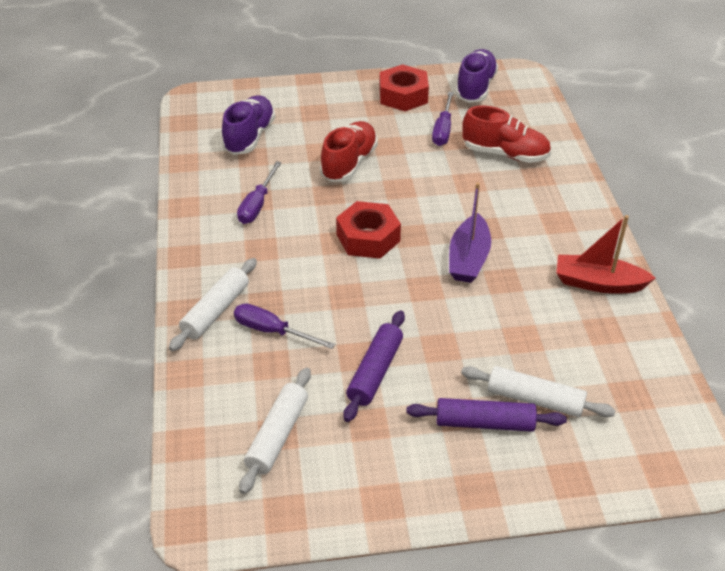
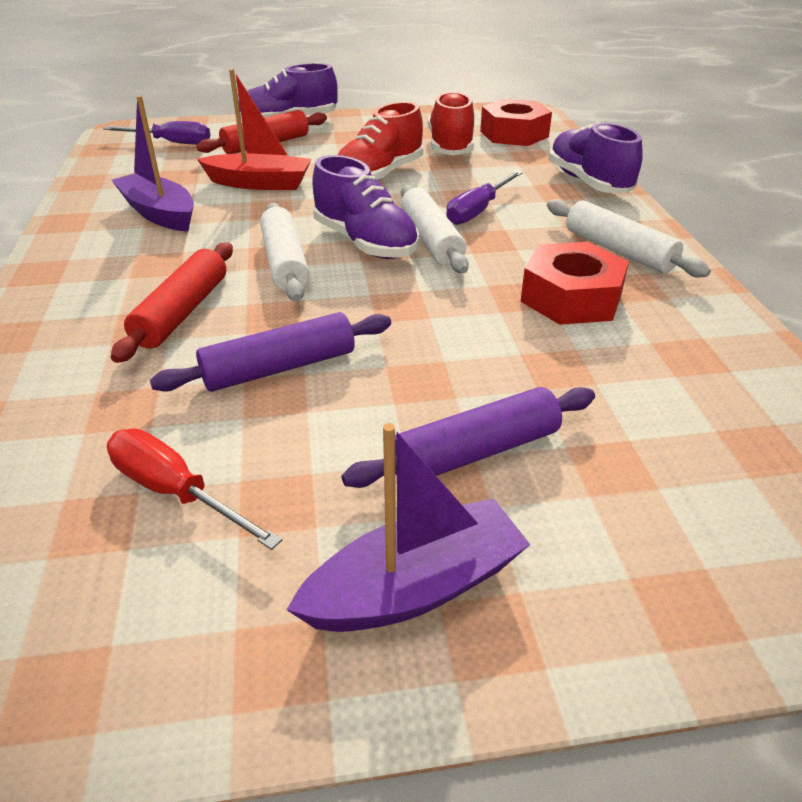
purple boat: [449,182,491,283] = 1 -> [112,96,194,231] [287,423,531,632] = 2
purple screwdriver: [234,304,335,349] [237,161,281,224] [432,92,454,146] = 3 -> [103,121,210,145] [446,171,523,225] = 2
purple shoe: [222,96,275,155] [456,49,498,103] = 2 -> [238,63,338,119] [312,155,419,259] [549,122,643,193] = 3
red rolling pin: none = 0 -> [111,242,233,363] [196,110,327,154] = 2
red screwdriver: none = 0 -> [107,428,282,550] = 1

